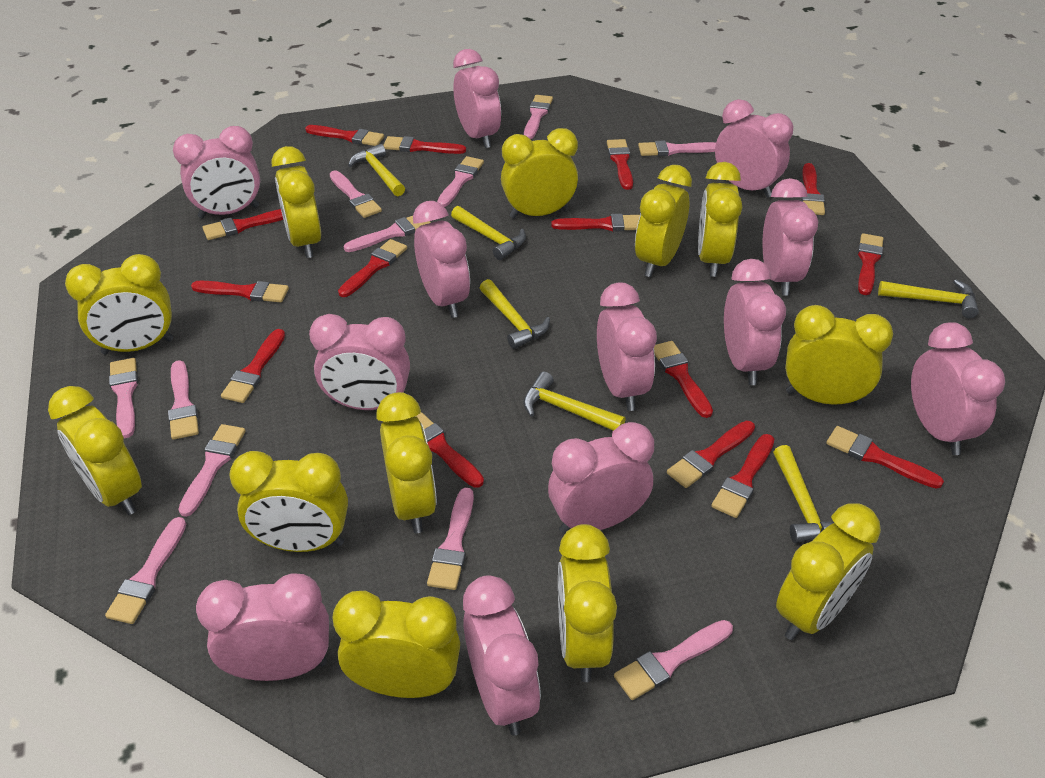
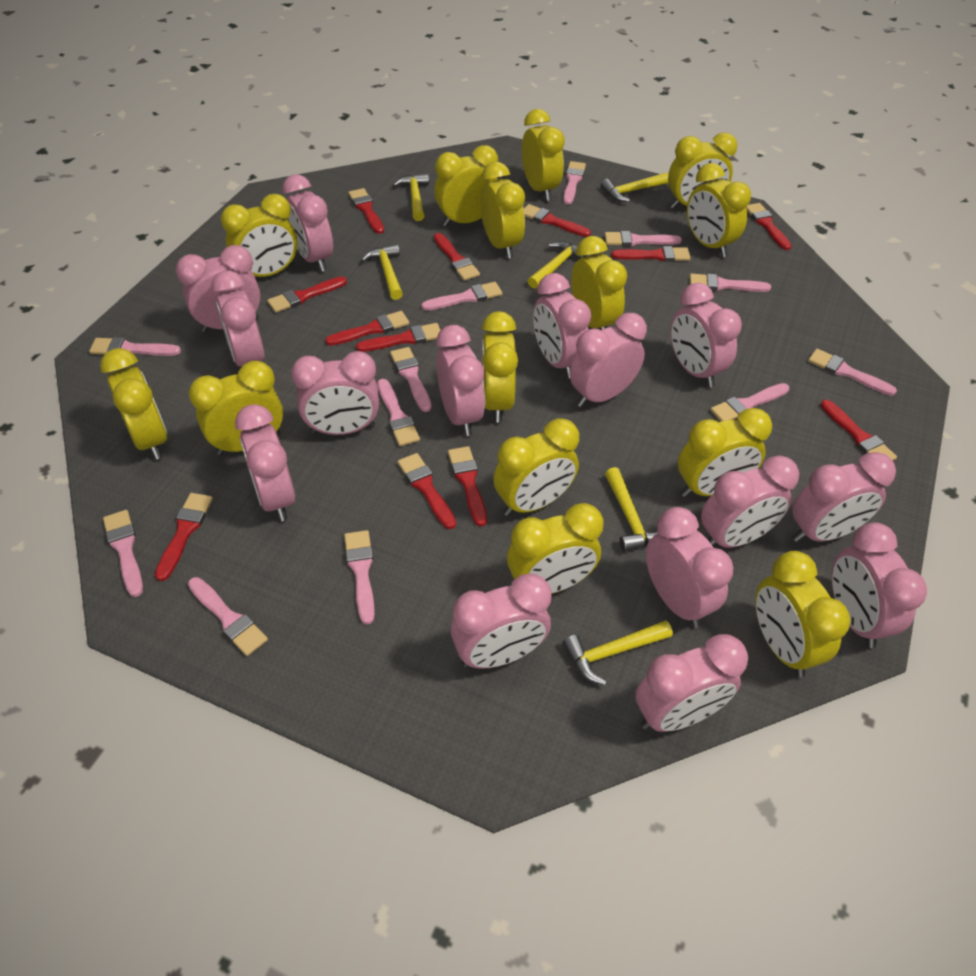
pink brush: [105,517,186,624] [109,358,138,438] [168,360,199,440] [178,424,246,517] [330,171,382,218] [344,216,431,252] [427,488,474,590] [437,156,484,207] [524,95,553,139] [614,620,733,700] [638,140,716,156] = 11 -> [89,337,181,356] [103,510,143,597] [188,577,268,656] [344,530,375,624] [377,379,420,446] [390,347,432,412] [421,282,502,310] [563,161,586,205] [605,231,682,246] [690,274,771,292] [710,383,789,421] [808,349,897,396] = 12
pink clock: [173,126,260,219] [196,573,329,681] [309,314,410,410] [413,201,470,318] [453,49,501,148] [463,575,541,735] [548,422,654,534] [597,283,657,411] [715,99,793,198] [724,259,786,385] [763,178,818,296] [911,322,1005,455] = 12 -> [176,245,261,332] [211,270,265,367] [235,404,295,521] [282,174,333,272] [291,351,379,435] [436,325,485,436] [451,573,551,669] [533,273,591,378] [570,313,647,407] [635,634,748,732] [646,507,734,628] [670,283,742,388] [701,455,799,548] [792,452,896,542] [832,522,927,648] = 15
red brush: [191,281,289,302] [203,209,283,240] [221,329,285,403] [305,125,384,146] [338,239,407,297] [383,136,466,154] [416,412,484,488] [551,214,640,231] [607,139,633,190] [654,341,713,418] [667,421,755,488] [711,434,774,518] [801,163,825,215] [826,426,944,489] [858,233,883,295] = 15 -> [155,493,213,581] [267,276,347,313] [325,311,409,346] [348,188,384,234] [356,323,441,352] [397,453,456,529] [434,233,480,281] [448,446,487,527] [524,204,591,237] [611,246,691,262] [746,203,792,250] [821,400,897,460] = 12
yellow clock: [48,386,142,515] [65,254,173,355] [229,451,348,552] [272,146,321,258] [333,591,460,698] [376,392,437,533] [501,128,578,219] [558,524,617,682] [635,165,692,277] [698,162,742,277] [776,503,881,640] [785,305,893,406] = 12 -> [100,348,168,460] [189,361,283,455] [221,194,298,277] [434,145,498,227] [480,162,525,259] [482,311,518,423] [493,418,579,516] [507,503,604,594] [522,109,565,201] [571,236,627,330] [668,132,738,209] [678,408,772,497] [687,163,751,257] [755,551,850,677] = 14

